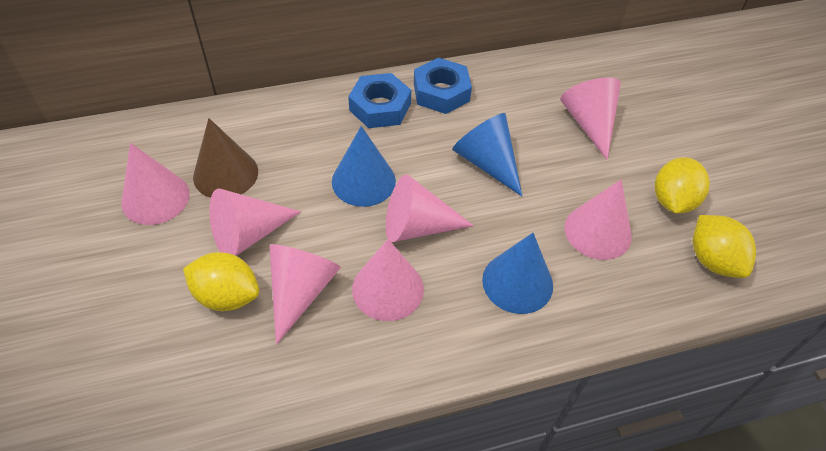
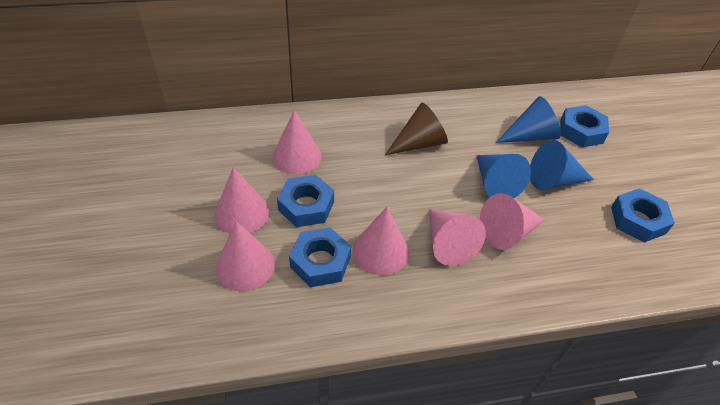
blue nut: [348,73,411,128] [414,58,472,114] = 2 -> [277,175,334,227] [289,228,351,287] [560,105,609,147] [611,188,675,243] = 4
pink cone: [122,143,190,225] [209,188,301,256] [269,244,341,345] [352,239,424,321] [386,174,474,242] [560,78,621,160] [565,179,632,260] = 7 -> [214,167,269,234] [216,221,275,291] [273,110,322,174] [353,207,409,275] [429,209,486,266] [480,193,545,250] = 6
yellow lemon: [183,252,259,311] [655,157,710,214] [693,215,756,278] = 3 -> none = 0

